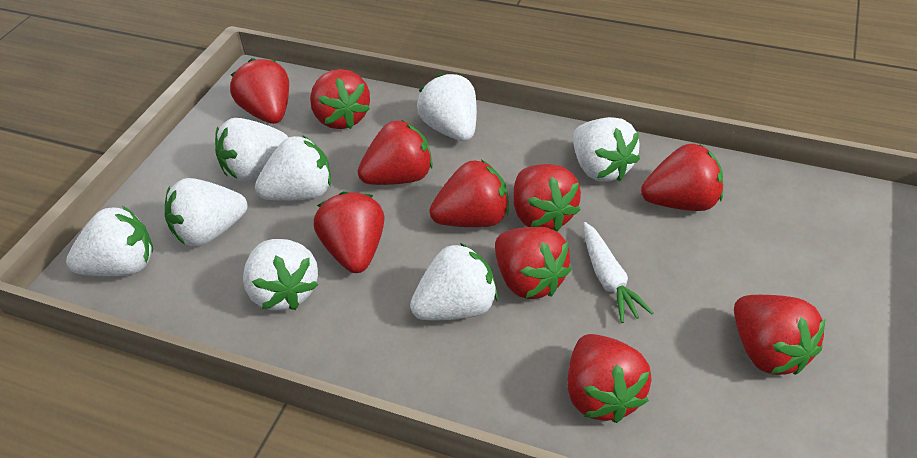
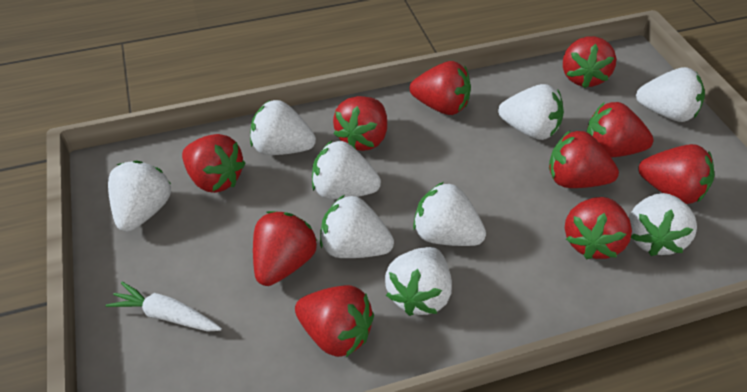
white strawberry: [66,206,153,276] [165,178,247,247] [215,118,288,182] [243,239,318,311] [255,135,331,201] [410,242,498,320] [417,73,477,141] [573,117,640,182] = 8 -> [108,160,171,232] [250,100,316,155] [312,141,381,199] [320,195,394,258] [385,247,452,316] [413,182,486,246] [498,84,564,140] [629,193,697,256] [636,67,705,122] = 9

